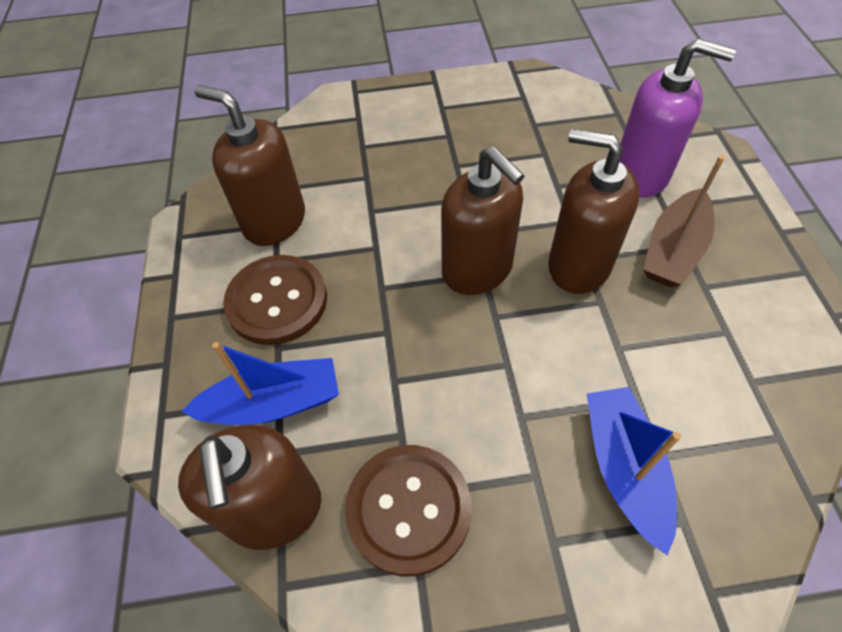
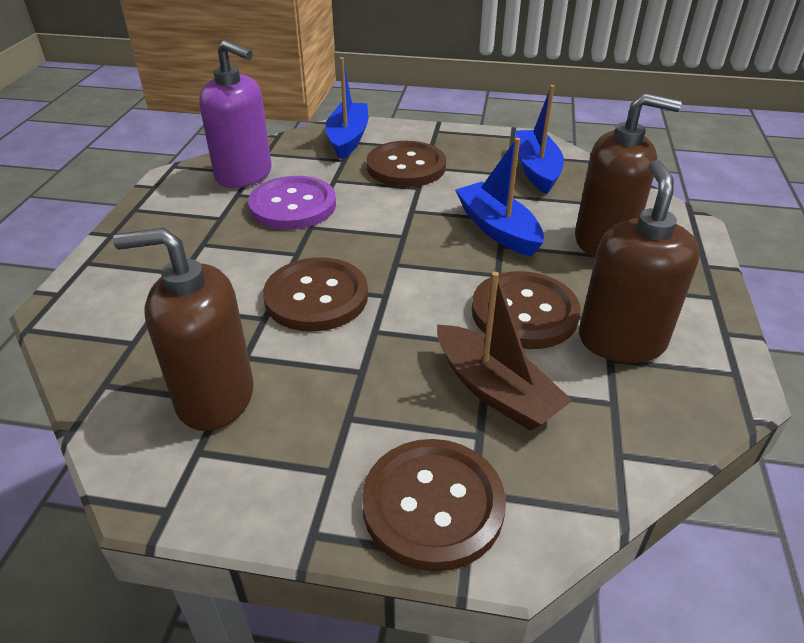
blue boat: [181,342,339,425] [587,387,681,555] = 2 -> [325,57,368,159] [455,138,544,257] [515,85,564,194] = 3
brown button: [223,255,327,345] [345,445,472,576] = 2 -> [263,257,368,332] [362,439,506,572] [367,141,446,187] [472,271,580,349] = 4
brown soap dispenser: [178,424,321,550] [194,85,305,246] [441,146,524,295] [548,129,639,294] = 4 -> [113,228,254,431] [575,93,682,258] [579,160,700,363] = 3
purple button: none = 0 -> [248,176,336,230] = 1

